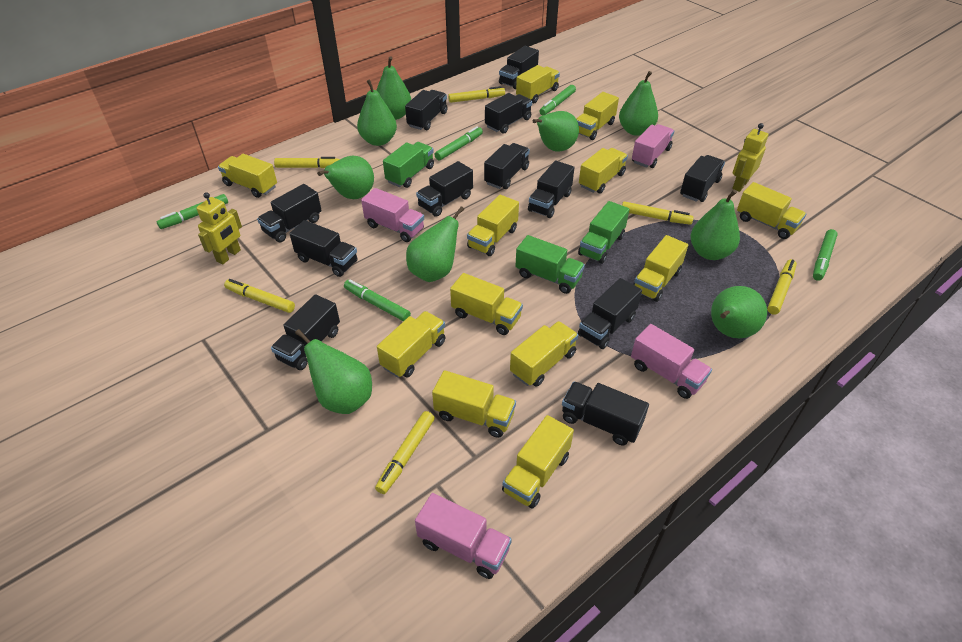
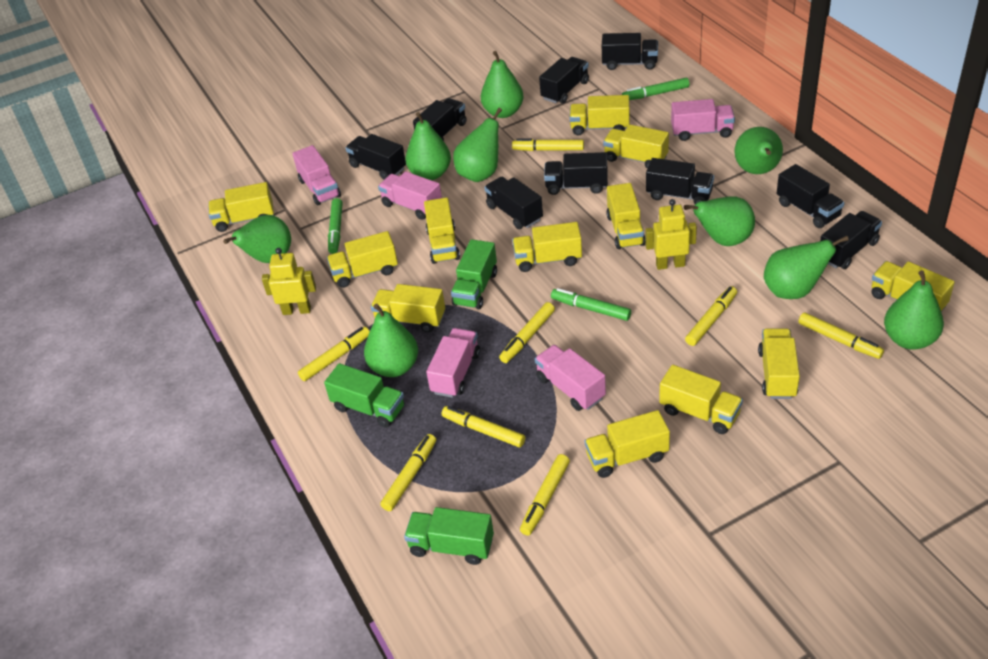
black truck: [257,184,322,242] [271,294,340,370] [289,220,358,277] [405,90,448,130] [416,161,473,217] [484,143,530,189] [485,93,532,134] [499,46,539,89] [528,161,574,218] [562,382,649,445] [578,278,642,349] [680,155,725,202] = 12 -> [346,134,406,180] [413,98,467,141] [484,177,543,229] [539,57,589,104] [544,152,608,195] [602,33,658,70] [646,158,714,204] [777,164,844,228] [820,211,882,269] = 9
green marker: [157,194,228,229] [344,280,411,321] [435,126,483,161] [539,85,576,115] [813,229,838,281] = 5 -> [328,198,343,254] [551,288,631,321] [622,78,689,100] = 3
pink truck: [361,188,424,242] [415,493,512,579] [631,324,712,399] [632,124,674,168] = 4 -> [292,145,341,205] [378,171,442,220] [426,328,480,398] [535,345,606,411] [671,99,735,141] = 5
yellow marker: [224,279,295,313] [274,157,340,168] [375,411,435,494] [448,86,505,103] [622,201,694,225] [767,259,797,315] = 6 -> [298,327,370,381] [380,434,436,511] [442,406,525,448] [499,302,555,363] [512,139,584,151] [520,454,570,536] [685,286,737,346] [798,312,884,359] = 8

